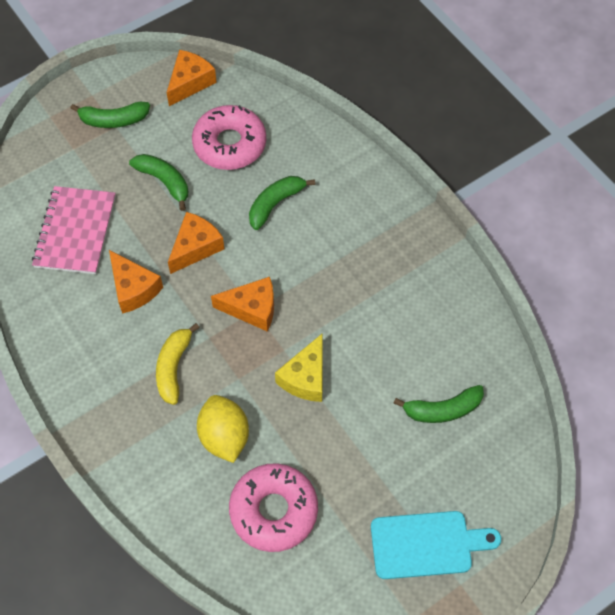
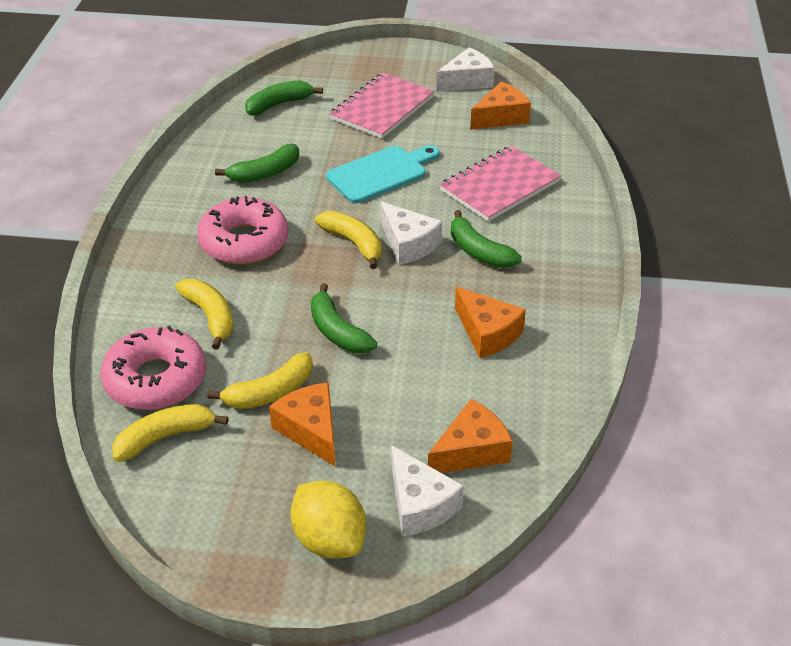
pink notebook: [32,186,116,274] = 1 -> [329,73,435,139] [439,146,561,222] = 2
white cheese: none = 0 -> [381,202,442,265] [391,445,464,537] [436,47,495,92] = 3
yellow banana: [156,323,200,405] = 1 -> [112,404,229,462] [175,279,233,350] [207,352,313,409] [315,211,382,269] = 4
yellow cheese: [275,333,323,402] = 1 -> none = 0

